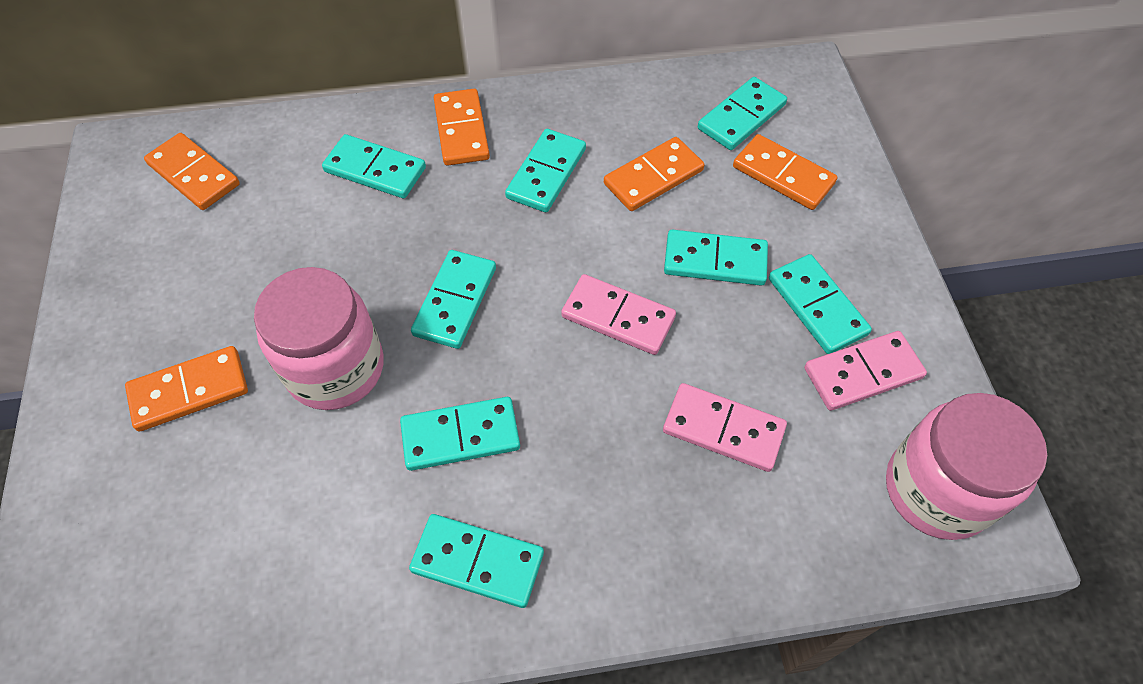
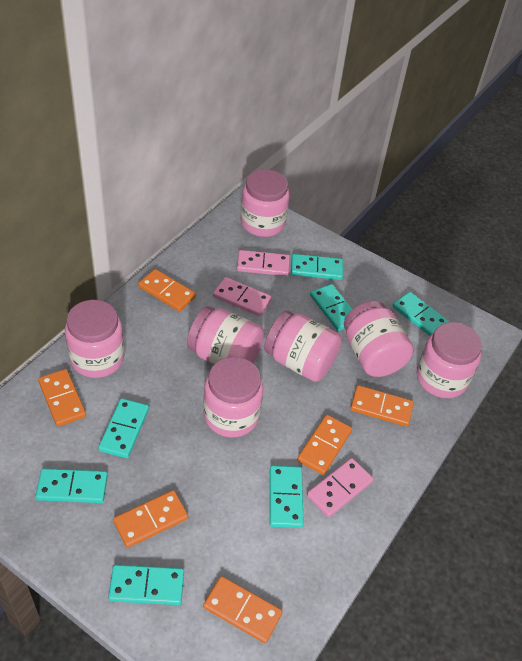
orange domino: [125,346,248,432] [144,133,240,210] [434,89,490,166] [604,137,704,211] [733,134,837,210] = 5 -> [38,369,86,427] [113,490,188,548] [138,269,196,311] [203,576,282,643] [297,415,352,475] [350,385,414,427] = 6
pink jar: [254,267,384,410] [886,393,1047,540] = 2 -> [65,300,125,378] [187,306,264,364] [203,357,263,437] [241,169,290,237] [264,311,342,382] [344,301,413,377] [417,322,482,398] = 7
turquoise domino: [322,134,426,198] [400,397,520,471] [409,514,544,608] [411,250,496,349] [505,129,586,212] [664,230,768,286] [698,77,787,150] [769,254,872,354] = 8 -> [36,468,108,503] [98,398,149,458] [108,565,184,605] [270,465,304,528] [291,254,343,280] [310,284,353,331] [393,292,449,336] = 7

